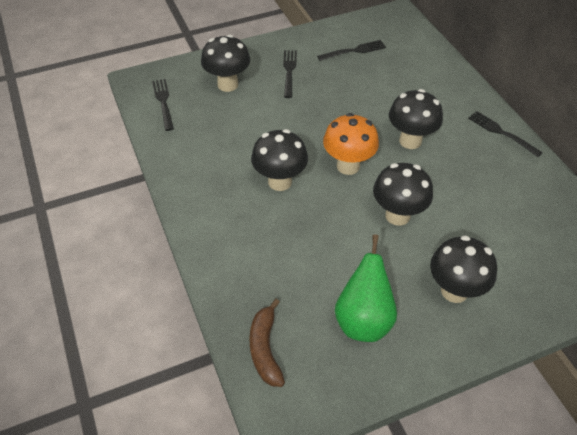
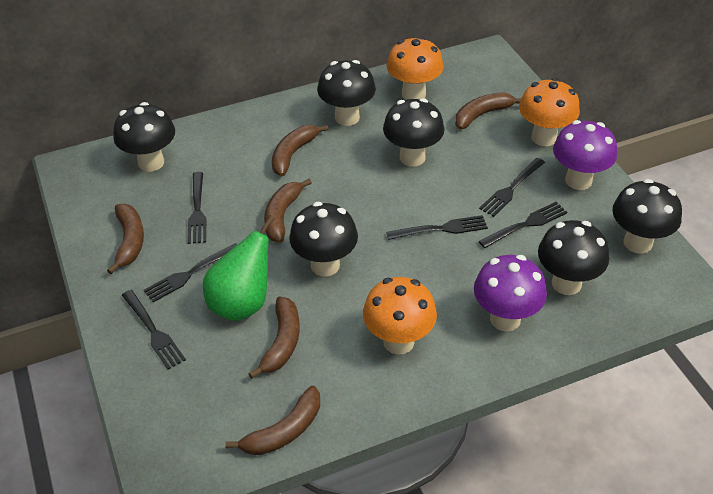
black fork: [152,79,174,131] [283,50,297,98] [317,40,386,61] [468,111,543,157] = 4 -> [122,290,186,370] [144,243,237,302] [188,172,207,244] [386,215,488,240] [479,158,545,217] [479,202,567,248] = 6
black mushroom: [201,35,250,92] [251,129,308,191] [373,163,433,226] [389,89,443,149] [430,235,497,303] = 5 -> [113,102,175,172] [289,202,358,277] [317,60,376,126] [383,98,444,166] [538,220,609,295] [613,179,682,254] = 6
brown banana: [249,299,285,387] = 1 -> [107,204,144,274] [225,386,320,455] [248,296,300,379] [264,179,312,243] [272,125,328,176] [455,92,522,130] = 6
orange mushroom: [323,113,379,175] = 1 -> [363,277,437,355] [387,36,444,100] [519,78,580,146] = 3
purple mushroom: none = 0 -> [474,255,547,332] [553,120,617,190] = 2

